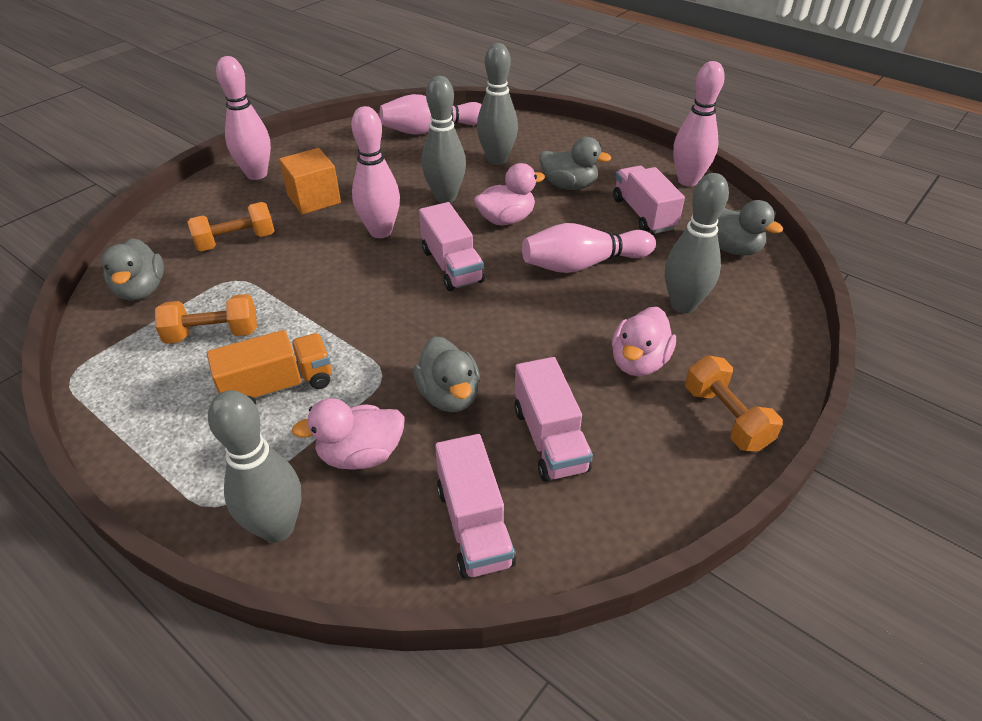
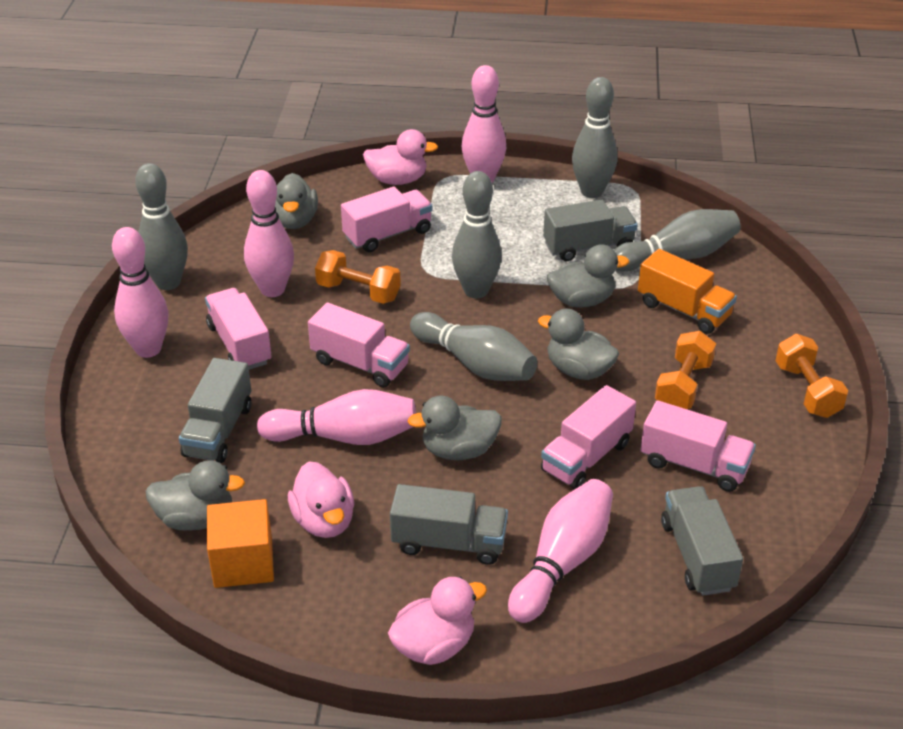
grey bowling pin: [208,390,301,543] [422,76,466,203] [477,43,518,165] [665,173,729,314] = 4 -> [135,163,188,290] [410,312,537,381] [452,171,502,298] [572,77,618,198] [614,209,741,272] = 5
grey duck: [102,238,164,301] [413,336,480,412] [540,137,611,190] [717,200,783,256] = 4 -> [145,460,245,531] [275,173,318,229] [408,396,502,460] [538,309,619,380] [547,244,629,308] = 5
grey truck: none = 0 -> [179,358,251,463] [390,484,508,565] [543,200,638,261] [661,486,743,596] = 4
pink truck: [419,202,485,291] [435,434,516,579] [514,357,593,482] [613,166,685,234] = 4 -> [205,288,272,370] [308,302,410,387] [341,187,432,252] [541,385,636,489] [640,400,756,492] = 5

